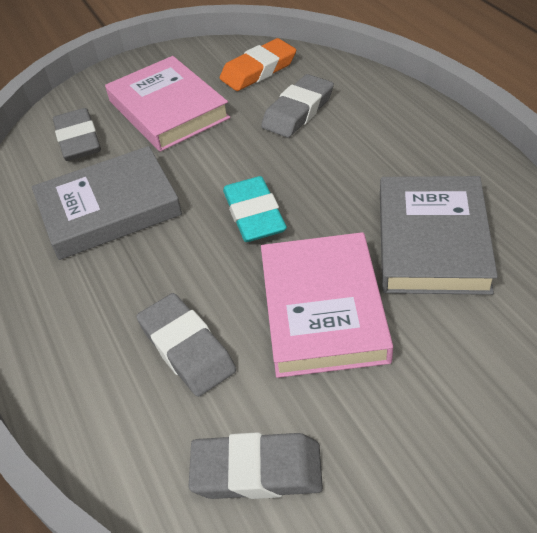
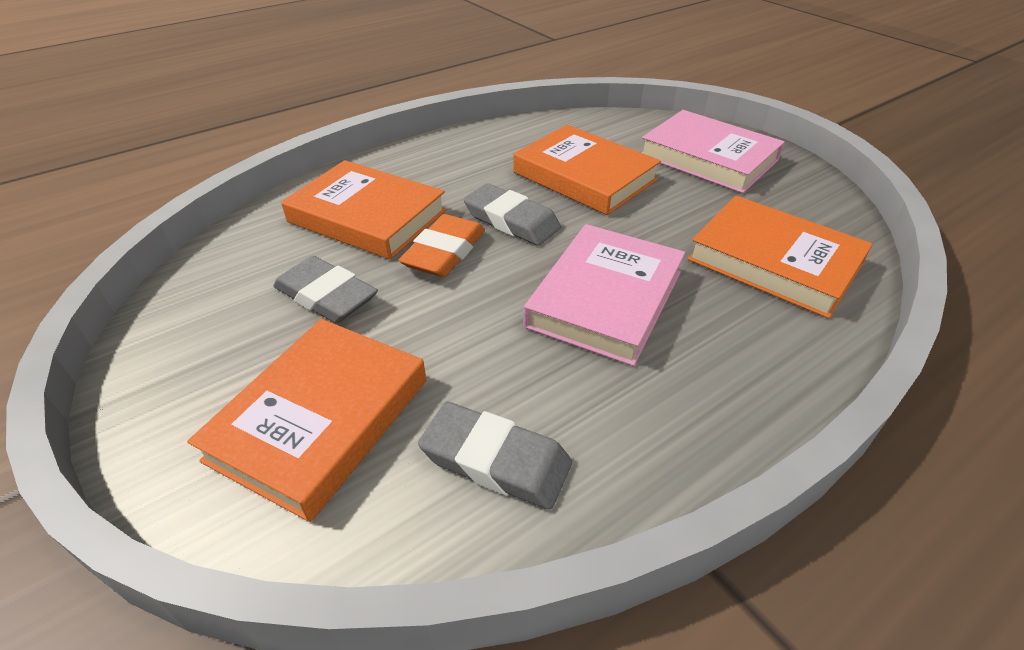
grey book: [32,146,182,260] [380,176,498,295] = 2 -> none = 0
grey eraser: [53,108,101,161] [137,293,236,397] [189,432,323,499] [261,74,334,138] = 4 -> [273,256,378,323] [418,402,572,510] [464,183,561,246] = 3
orange book: none = 0 -> [187,319,426,522] [281,160,446,260] [514,125,661,215] [688,196,873,319] = 4
turquoise eraser: [223,176,287,242] = 1 -> none = 0

